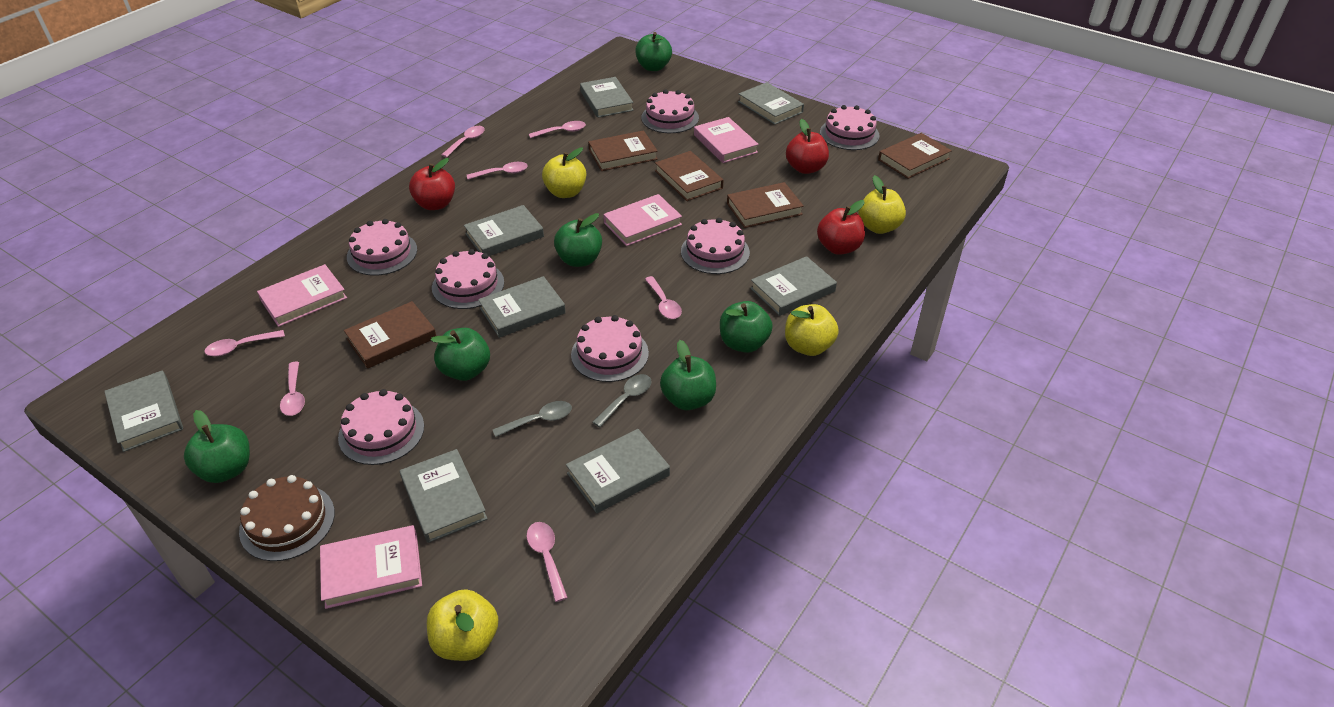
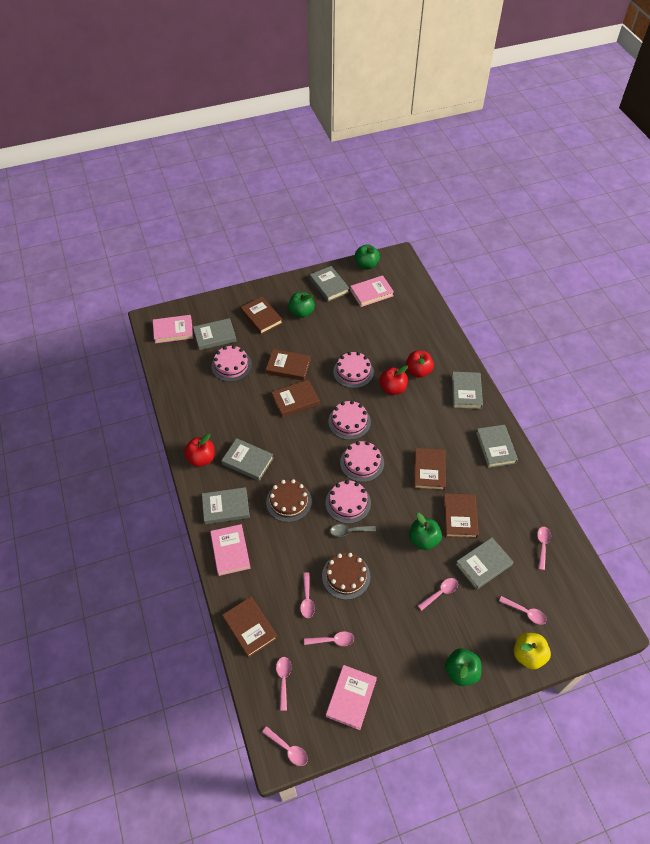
brown book: [344,301,436,369] [588,130,658,171] [655,151,723,201] [727,182,804,228] [878,133,952,179] = 5 -> [222,597,278,658] [241,297,283,334] [266,349,311,381] [271,380,319,417] [414,448,446,491] [443,493,479,538] = 6
brown cake: [239,475,335,561] = 1 -> [266,479,312,522] [322,553,370,600] = 2
green apple: [184,410,250,483] [431,328,490,381] [554,213,602,267] [635,32,672,71] [660,340,716,410] [720,301,773,353] = 6 -> [288,292,315,318] [355,244,380,269] [409,513,442,550] [445,648,482,686] = 4
grey book: [104,371,183,452] [400,449,487,543] [464,205,544,256] [478,276,566,338] [566,429,670,513] [580,77,634,118] [738,82,804,125] [750,256,837,316] = 8 -> [193,318,237,350] [202,487,250,524] [221,438,274,481] [310,266,350,302] [452,372,483,409] [455,538,513,590] [476,425,518,468] = 7
grey spoon: [493,401,572,437] [593,374,651,427] = 2 -> [330,524,376,537] = 1
pink cake: [338,389,424,465] [347,219,417,276] [432,249,504,309] [571,315,649,382] [641,90,699,133] [681,218,750,274] [820,105,880,150] = 7 -> [211,345,252,382] [325,480,371,524] [328,401,371,440] [333,352,374,388] [340,441,384,482] = 5
yellow apple: [427,589,498,661] [542,147,586,198] [785,304,839,356] [858,175,906,234] = 4 -> [514,633,551,670] = 1

